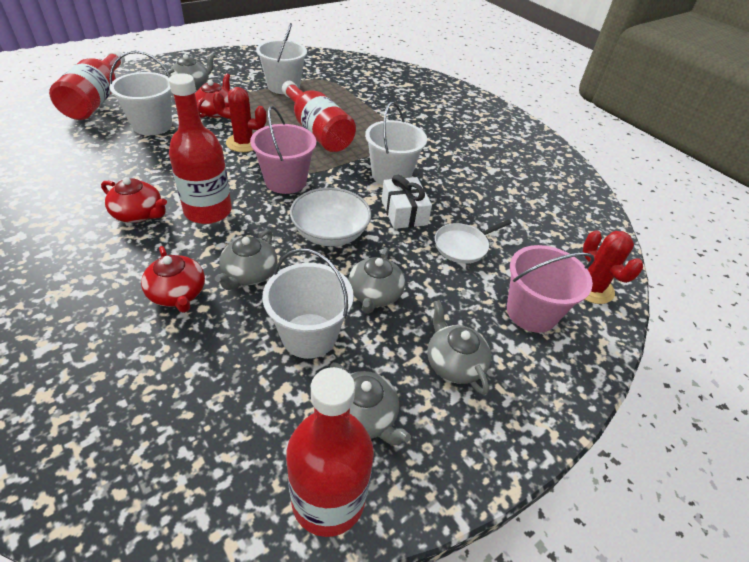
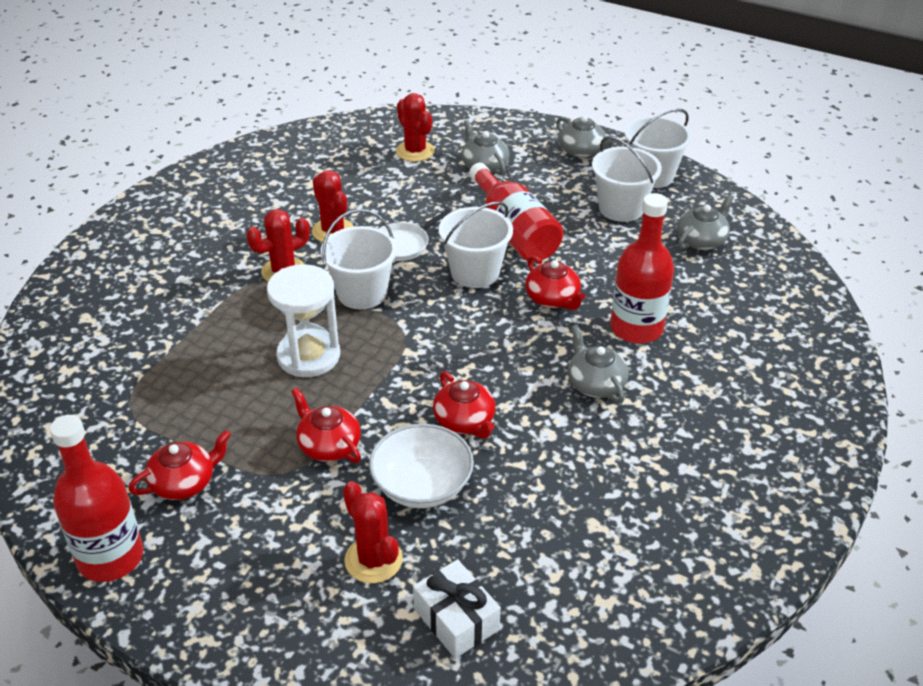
grey teapot: [164,53,215,90] [215,229,277,290] [330,362,411,445] [348,248,405,314] [427,300,491,395] = 5 -> [462,120,509,175] [556,116,615,158] [568,324,629,404] [677,194,734,250] = 4
pink bucket: [250,106,316,194] [507,245,594,333] = 2 -> none = 0
red bottle: [49,50,125,120] [169,73,232,224] [282,81,356,152] [286,367,374,537] = 4 -> [50,415,144,582] [469,163,563,262] [610,193,674,344] = 3
red cactus: [212,87,267,152] [583,230,643,304] = 2 -> [247,209,310,282] [312,170,354,242] [343,481,403,583] [396,93,435,162] = 4
red teapot: [101,177,167,223] [141,246,205,313] [195,73,230,118] = 3 -> [128,430,231,500] [291,388,361,463] [433,371,495,439] [525,256,585,310] = 4
white hourglass: none = 0 -> [267,264,340,377] = 1

